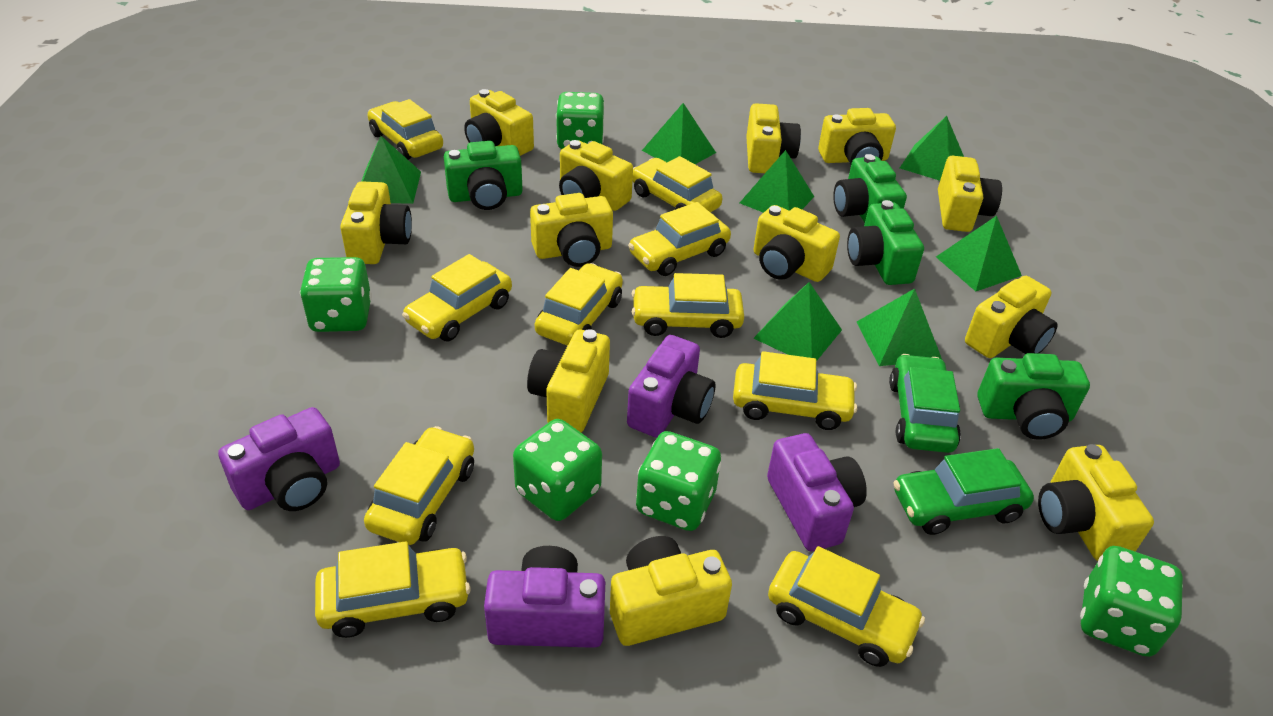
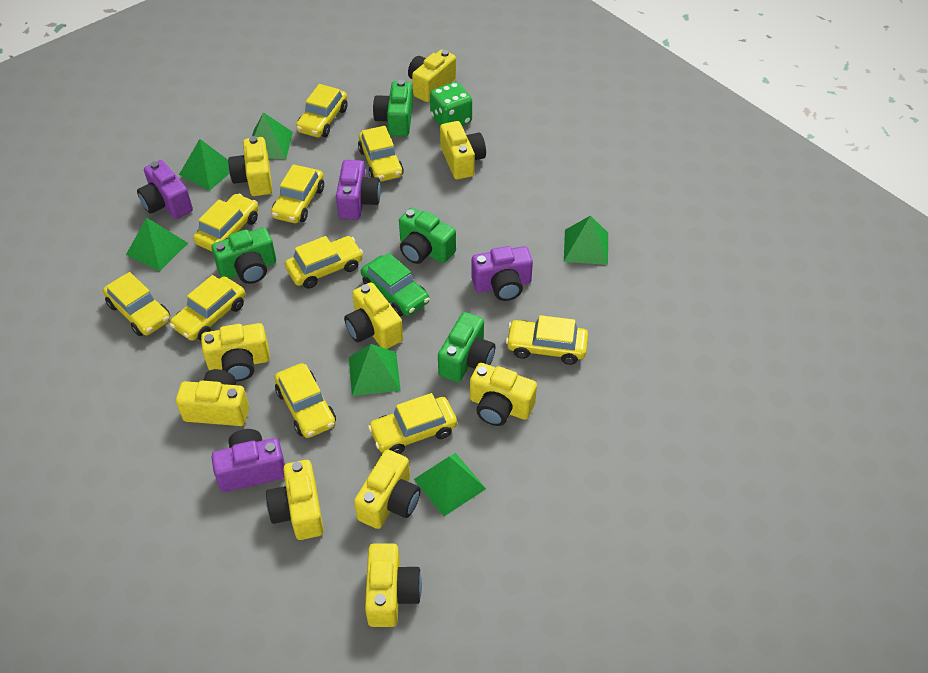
green car: [889,354,961,453] [893,448,1034,535] = 2 -> [361,253,430,316] = 1
green dice: [300,257,372,332] [513,419,602,521] [556,92,605,149] [636,431,721,531] [1080,546,1183,657] = 5 -> [430,82,472,126] = 1
green pyramid: [362,136,421,204] [642,103,716,164] [740,150,814,213] [753,282,842,361] [857,289,942,366] [900,116,964,181] [936,216,1022,291] = 7 -> [126,217,188,271] [179,139,229,191] [252,112,293,159] [349,344,401,396] [414,453,486,516] [564,215,608,265] = 6
yellow camera: [340,181,412,264] [464,89,534,156] [527,329,610,432] [530,193,613,267] [559,140,633,211] [610,536,732,646] [746,103,801,173] [753,205,840,282] [818,108,896,165] [938,156,1002,232] [965,276,1058,358] [1038,444,1154,561] = 12 -> [176,369,249,426] [201,323,270,381] [228,136,272,196] [266,460,324,540] [344,282,403,349] [354,450,421,529] [365,543,422,627] [408,50,456,102] [440,121,486,179] [470,363,537,426] = 10

